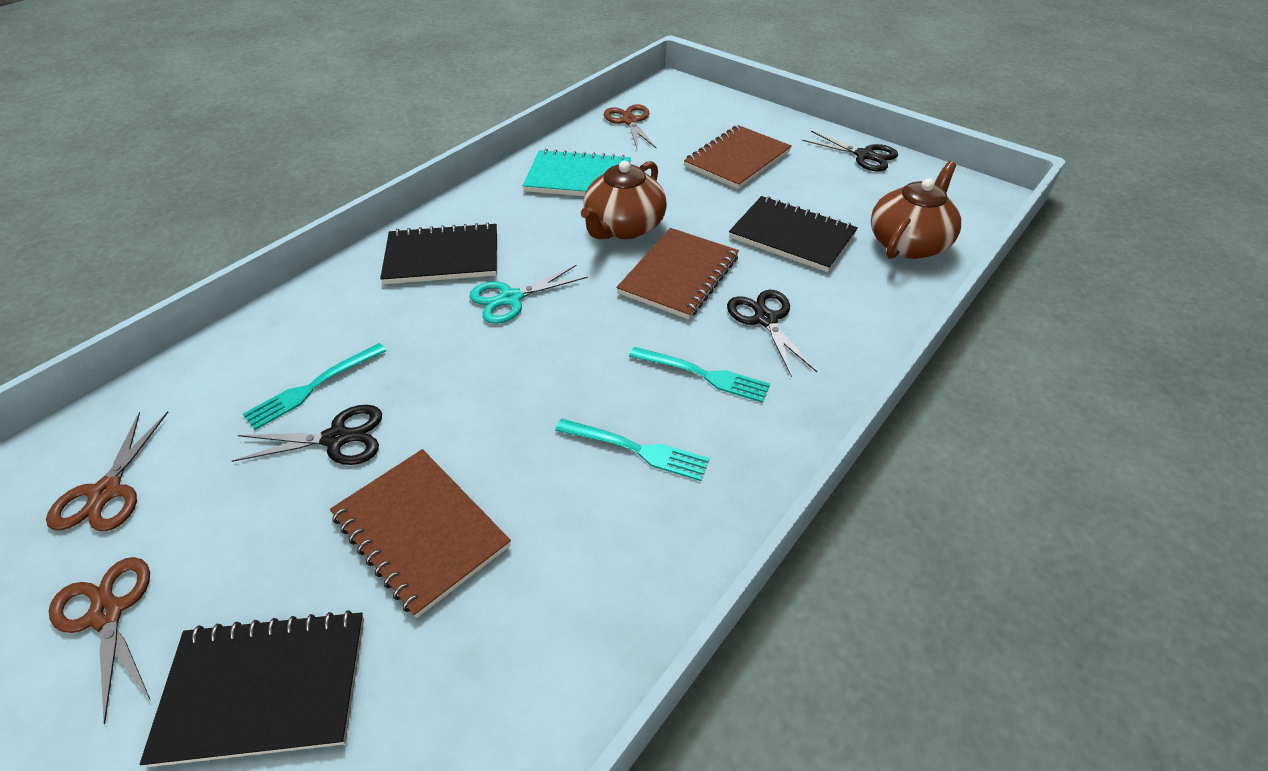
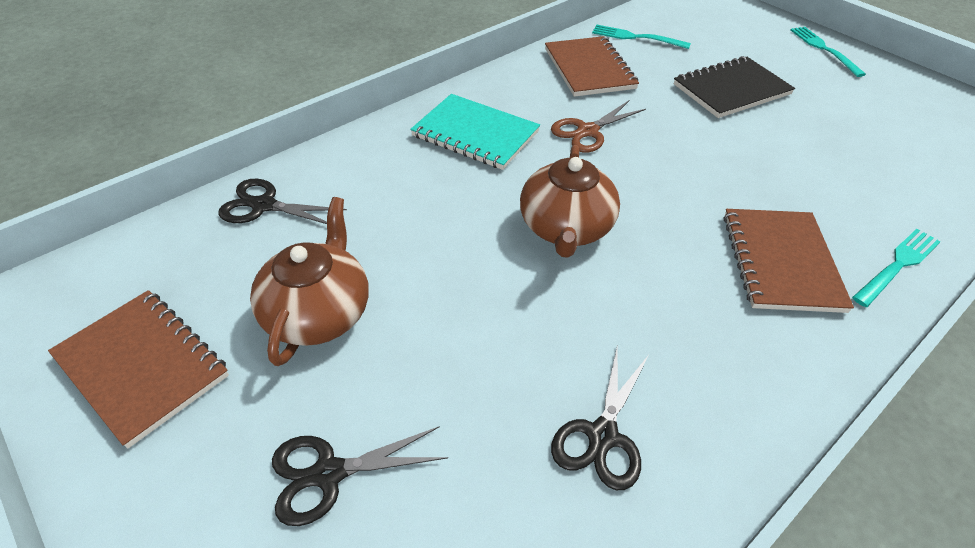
black notebook: [140,610,364,767] [380,222,497,284] [729,196,858,272] = 3 -> [674,56,795,118] = 1
brown scissors: [46,411,168,531] [49,557,150,724] [604,104,656,148] = 3 -> [551,101,646,153] = 1
turquoise scissors: [469,265,588,324] = 1 -> none = 0

